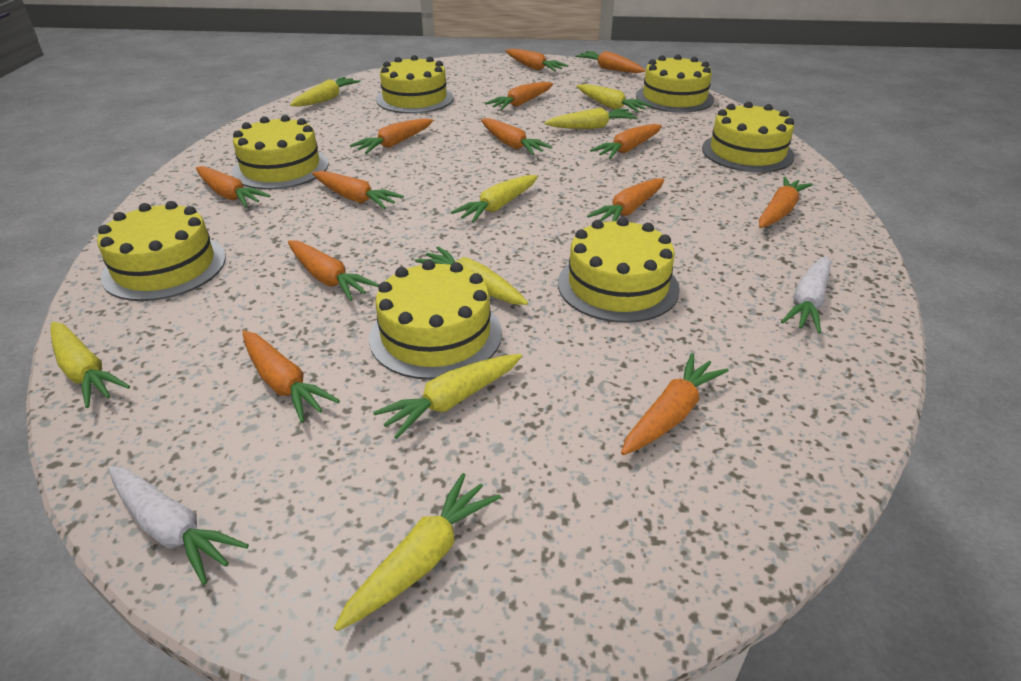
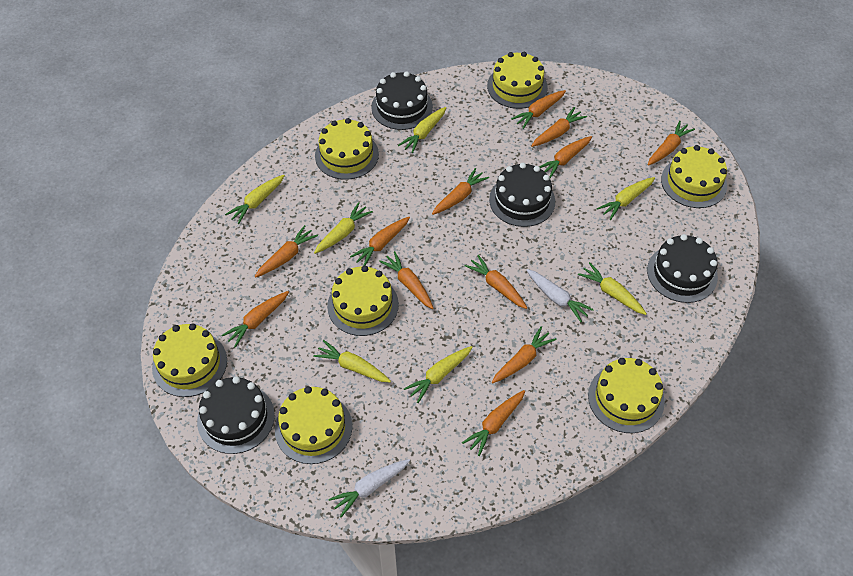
black cake: none = 0 -> [197,376,275,454] [371,71,433,130] [489,163,555,227] [647,234,718,303] = 4
orange carrot: [196,166,271,207] [242,331,340,423] [288,240,379,301] [312,171,404,209] [350,118,433,154] [481,118,552,155] [485,82,553,110] [505,49,568,71] [575,51,645,73] [587,178,664,221] [590,124,662,159] [621,353,729,455] [759,177,813,228] = 13 -> [221,291,289,348] [255,225,318,277] [350,217,410,266] [379,251,433,309] [432,168,489,215] [462,390,525,456] [465,255,527,309] [492,327,557,383] [511,90,566,129] [531,107,587,147] [539,136,592,178] [648,121,695,166] = 12
yellow carrot: [50,322,130,408] [290,77,361,107] [334,473,501,631] [373,354,522,439] [415,247,528,305] [451,175,538,223] [544,107,637,129] [576,84,652,113] = 8 -> [225,175,285,224] [313,340,391,382] [314,202,373,254] [398,107,446,153] [404,346,473,403] [578,262,647,315] [597,177,655,220] = 7

